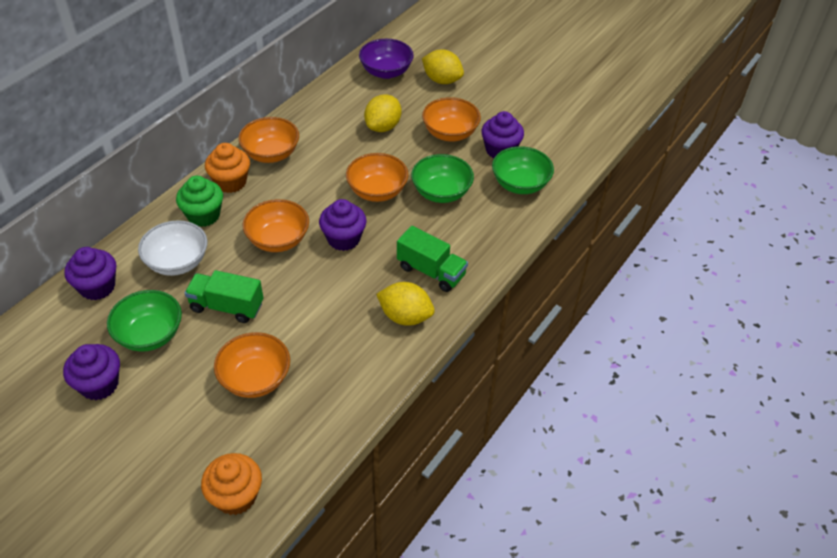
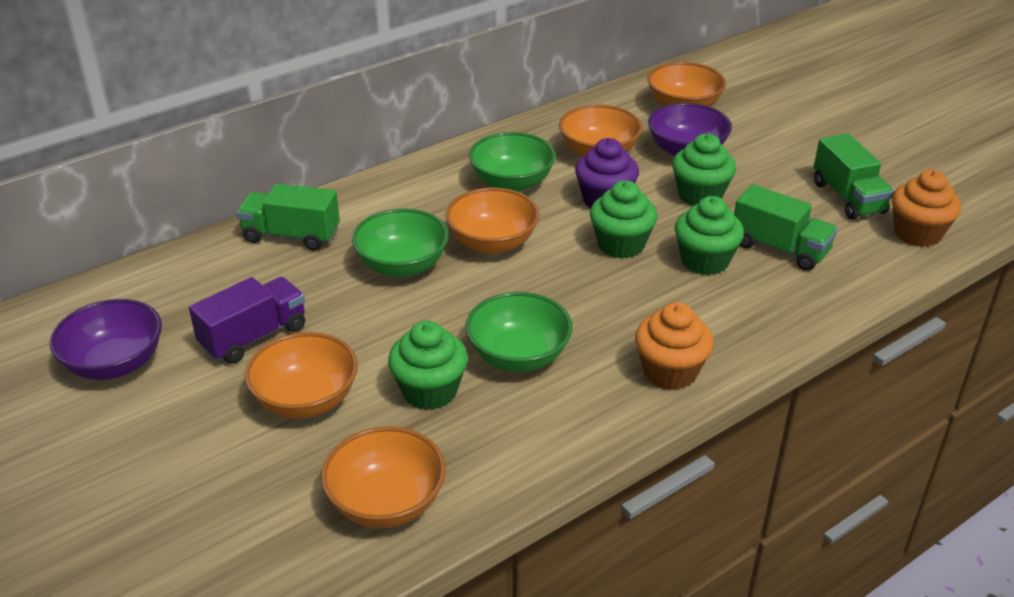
green cupcake: [176,176,223,227] = 1 -> [388,321,468,410] [590,180,657,259] [672,133,736,206] [675,196,744,275] = 4
green truck: [185,270,263,323] [397,226,468,292] = 2 -> [237,183,340,251] [734,184,838,271] [813,133,894,220] = 3
purple bowl: [359,39,414,79] = 1 -> [50,299,162,380] [648,103,732,157] = 2
purple cupcake: [63,344,120,400] [64,247,116,300] [319,199,366,251] [481,111,524,158] = 4 -> [575,138,639,208] = 1
purple truck: none = 0 -> [189,277,305,364] = 1
white bowl: [138,220,207,276] = 1 -> none = 0
yellow lemon: [364,94,402,132] [376,282,435,326] [422,49,464,84] = 3 -> none = 0

